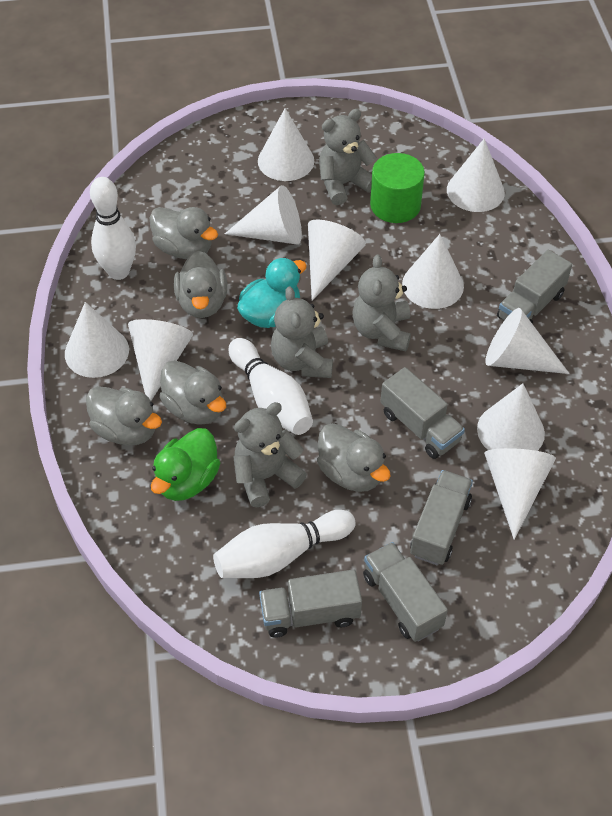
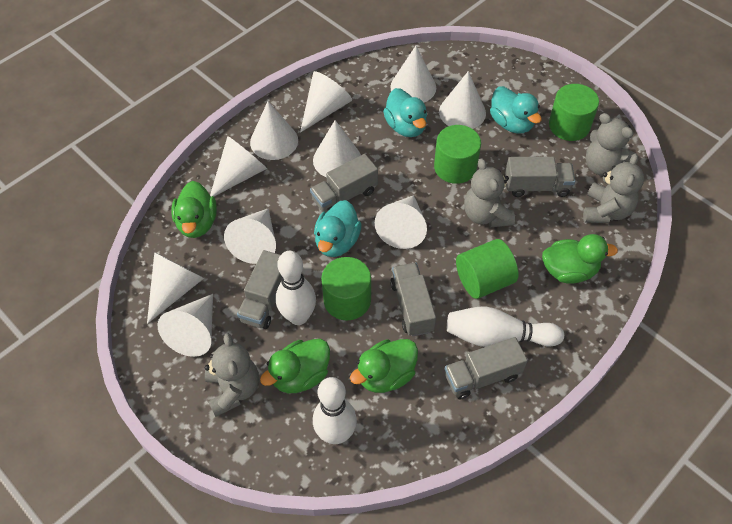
green cylinder: [370,153,425,223] = 1 -> [321,257,371,321] [434,125,481,184] [456,239,519,299] [549,84,599,141] = 4
green duck: [151,428,220,501] = 1 -> [171,181,217,238] [260,339,330,393] [350,339,418,393] [542,234,618,284] = 4
grey duck: [86,386,162,446] [150,207,218,259] [159,360,226,425] [174,251,227,318] [317,423,390,492] = 5 -> none = 0
turquoise duck: [237,258,307,328] = 1 -> [314,200,362,257] [383,88,427,137] [490,86,542,133] = 3

